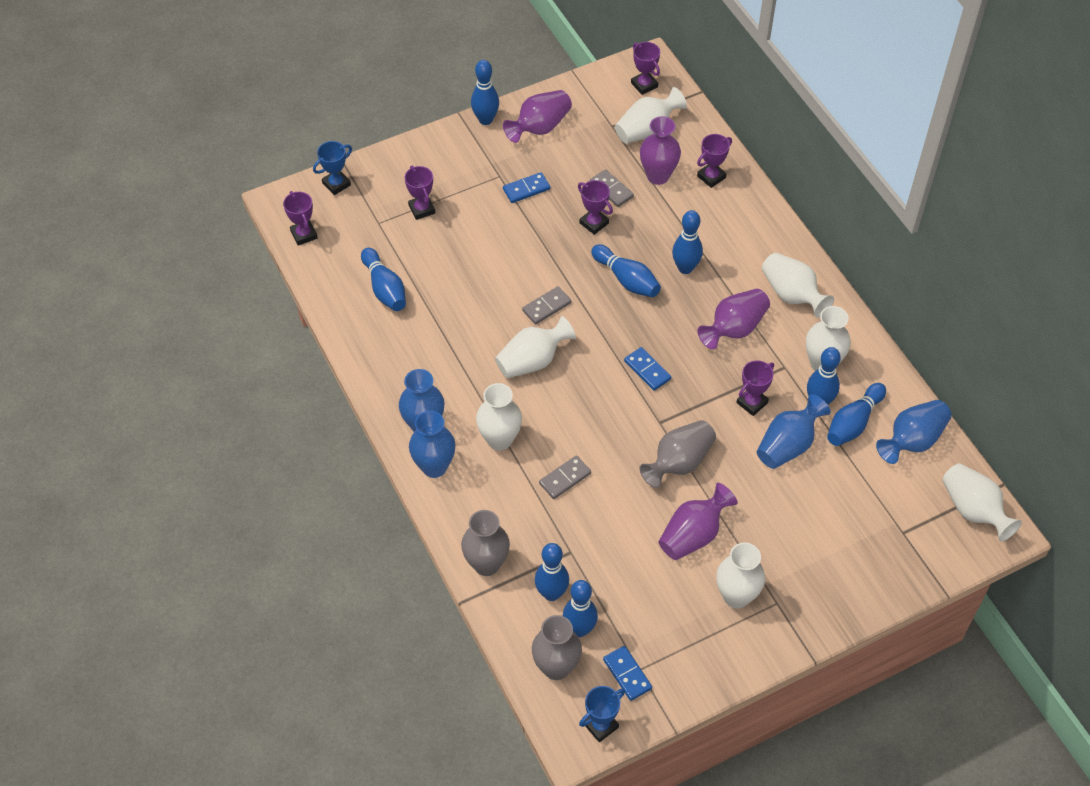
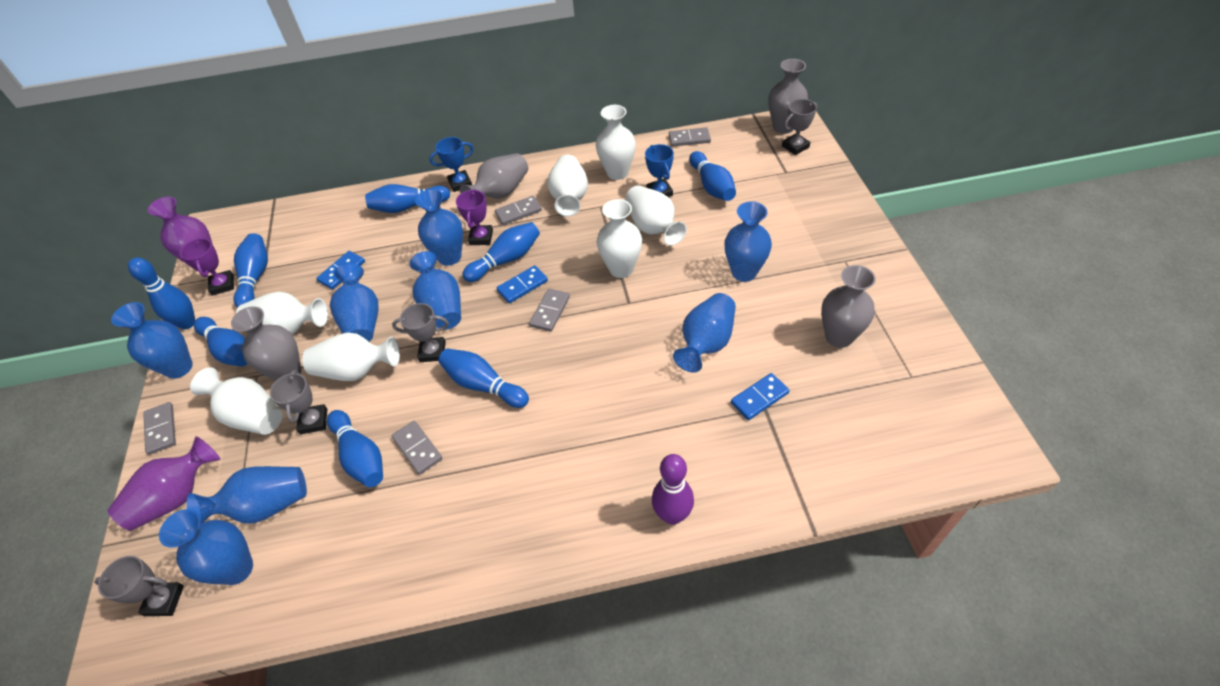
blue vase: [399,369,444,432] [409,411,455,478] [757,394,831,469] [876,400,952,464] = 4 -> [111,302,193,379] [159,509,253,585] [187,466,307,524] [330,263,379,342] [410,251,461,330] [415,189,463,266] [673,293,736,373] [725,201,772,282] = 8
grey domino: [522,286,571,324] [539,455,591,499] [590,169,634,207] = 3 -> [143,402,176,455] [391,421,443,475] [495,196,542,225] [529,289,570,332] [669,127,711,147] = 5
grey trophy: none = 0 -> [94,556,184,616] [270,370,327,434] [392,303,449,362] [782,99,818,155] = 4
grey vase: [461,510,510,576] [532,615,582,680] [640,420,716,488] = 3 -> [231,306,301,381] [460,153,528,199] [768,59,808,134] [821,265,876,348] = 4
purple bowling pin: none = 0 -> [652,454,694,525] = 1
purple trophy: [283,191,318,246] [405,165,435,220] [578,180,613,235] [631,42,660,95] [697,134,732,188] [736,360,774,416] = 6 -> [180,238,234,296] [456,189,493,245] = 2
purple vase: [503,90,572,143] [640,116,681,185] [658,483,738,560] [697,289,770,349] = 4 -> [108,436,221,531] [148,197,213,267] = 2

